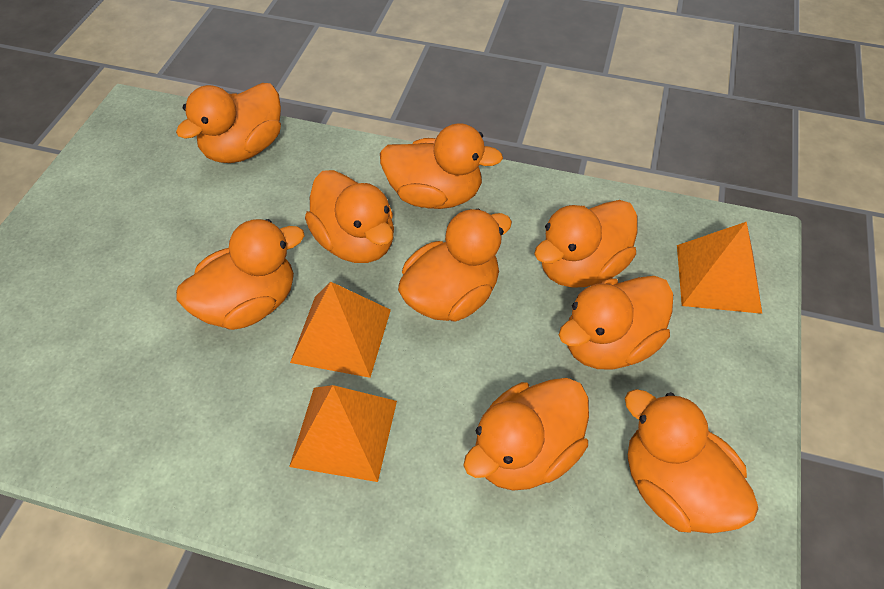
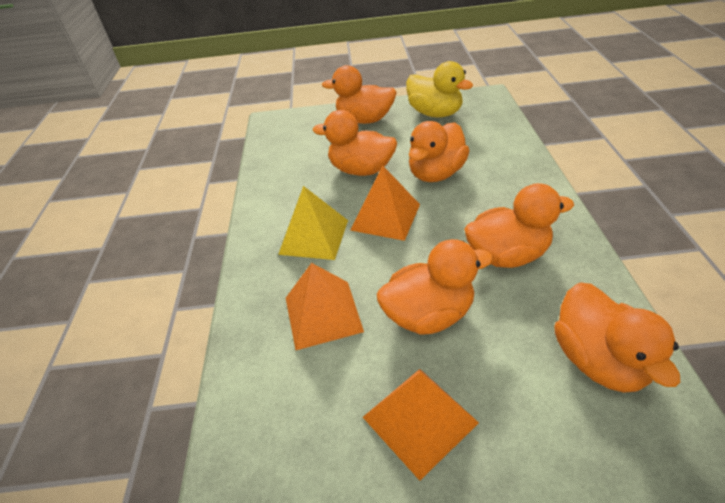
orange duck: [176,83,281,163] [176,219,304,330] [305,170,394,263] [380,123,503,209] [398,209,512,322] [463,378,589,490] [534,200,638,288] [559,276,673,370] [625,389,758,534] = 9 -> [313,110,397,176] [322,65,397,124] [377,239,493,335] [409,121,469,182] [464,183,574,268] [554,282,680,393] = 6
yellow duck: none = 0 -> [406,61,473,118] = 1
yellow pyramid: none = 0 -> [278,186,348,260] = 1

